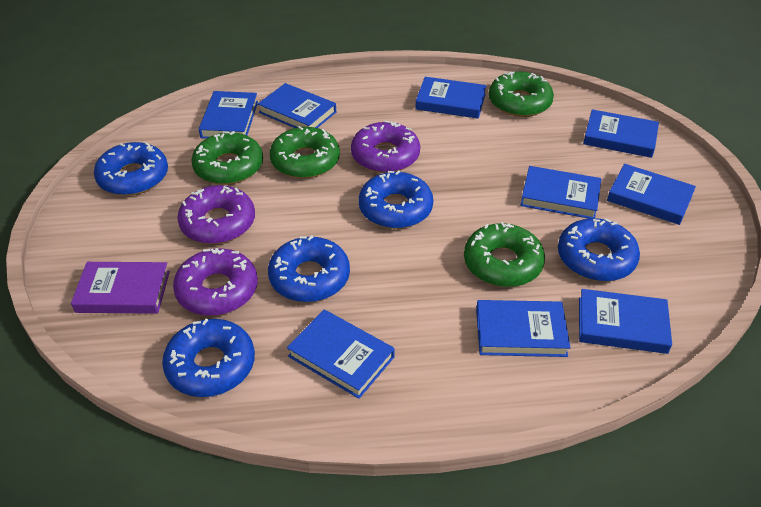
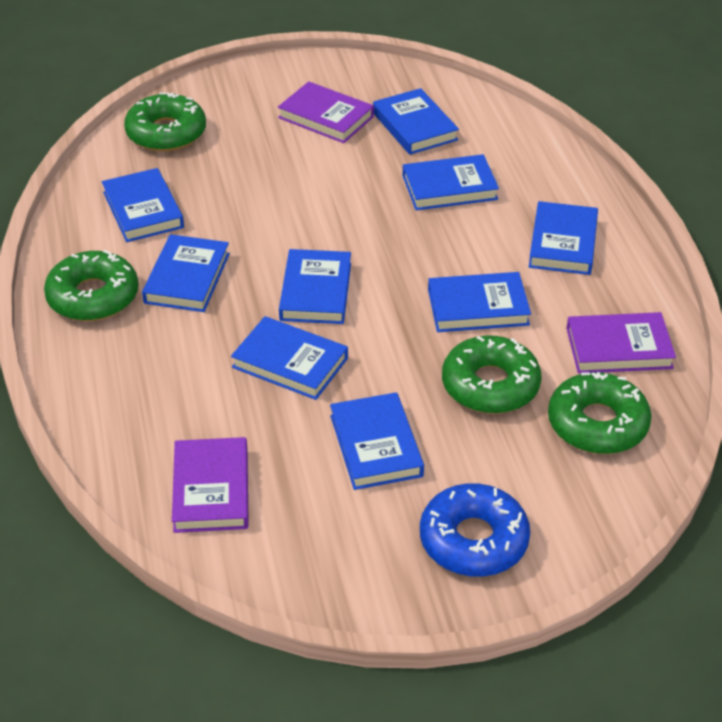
blue donut: [94,142,168,196] [162,319,255,397] [268,235,350,302] [359,170,433,229] [558,218,640,282] = 5 -> [420,483,530,577] = 1
purple book: [71,262,170,314] = 1 -> [172,437,249,533] [278,81,374,143] [566,312,676,374] = 3
purple donut: [173,248,258,316] [177,185,255,244] [351,120,420,173] = 3 -> none = 0

